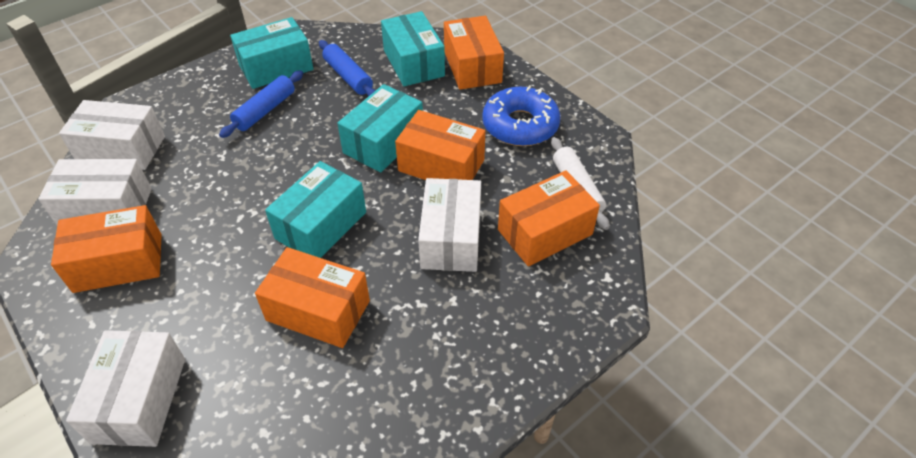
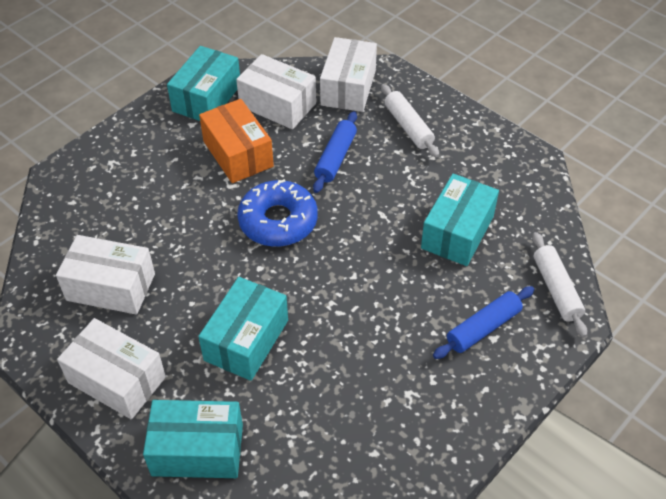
orange box: [51,205,162,293] [255,247,370,348] [395,110,486,180] [444,16,504,90] [498,170,600,266] = 5 -> [199,99,274,183] = 1
white rolling pin: [551,137,609,230] = 1 -> [381,84,439,158] [532,232,587,338] = 2

